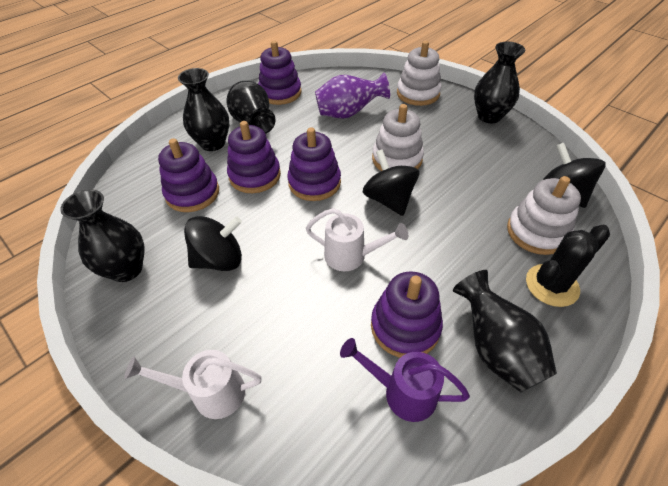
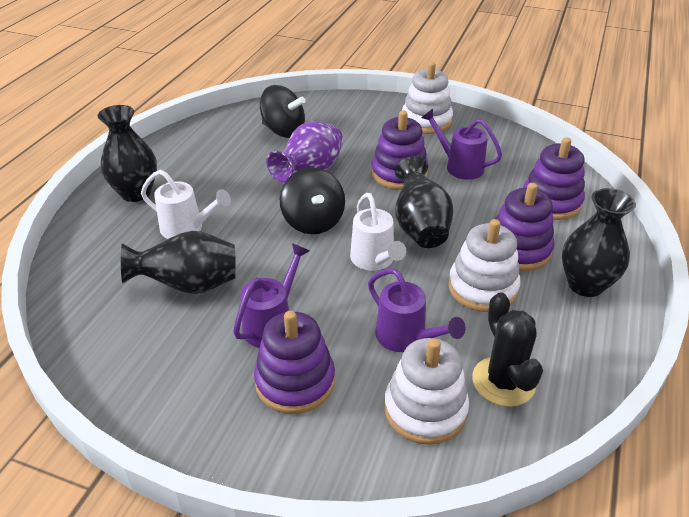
black spinning top: [184,216,242,271] [363,149,419,216] [543,143,606,208] = 3 -> [260,85,305,138] [280,167,345,234] = 2
black vase: [60,189,145,282] [178,68,229,151] [227,81,275,134] [453,270,557,392] [474,42,525,123] = 5 -> [98,105,157,202] [121,231,236,294] [395,156,454,248] [562,188,636,297] = 4
purple stacking toy: [158,138,219,212] [227,121,281,193] [258,41,302,105] [287,127,341,201] [371,271,443,358] = 5 -> [254,311,335,414] [371,111,429,190] [495,183,554,271] [523,137,585,220] = 4
purple watering can: [340,338,470,422] = 1 -> [233,243,309,348] [368,268,466,352] [421,109,502,180] = 3

